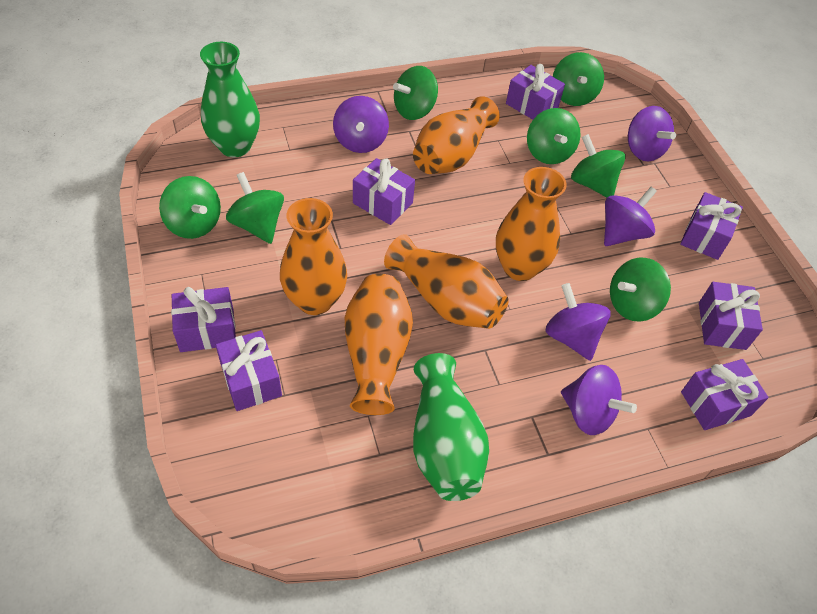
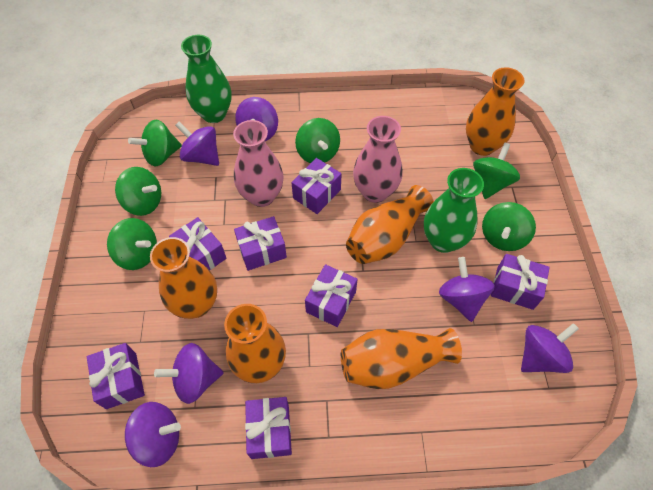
green spinning top: [159,176,221,239] [226,172,284,244] [393,66,438,120] [527,108,581,164] [553,52,604,106] [571,134,626,198] [610,258,671,322] = 7 -> [107,218,157,270] [115,167,161,216] [128,119,182,167] [295,118,340,163] [473,143,520,199] [482,202,536,251] = 6
pink vase: none = 0 -> [233,120,284,207] [353,116,402,203] = 2
purple spinning top: [333,96,389,153] [545,283,611,361] [561,365,637,435] [604,187,657,246] [628,106,676,161] = 5 -> [125,402,181,467] [154,343,223,404] [175,121,219,166] [235,97,278,141] [439,257,495,322] [521,323,579,373] = 6

